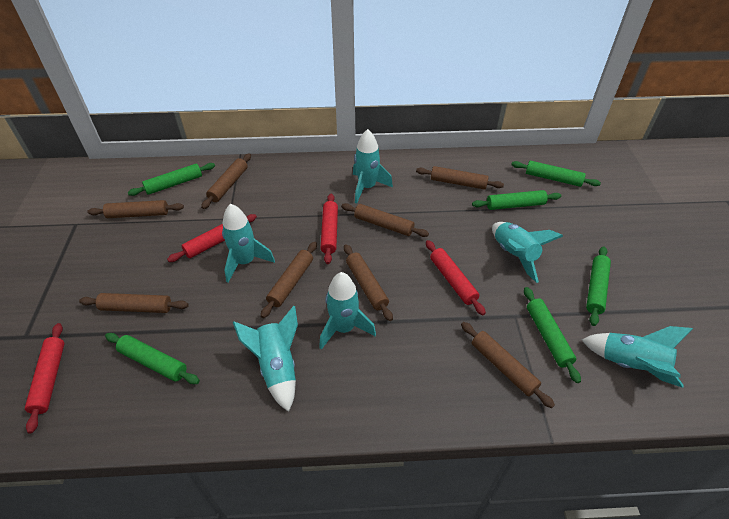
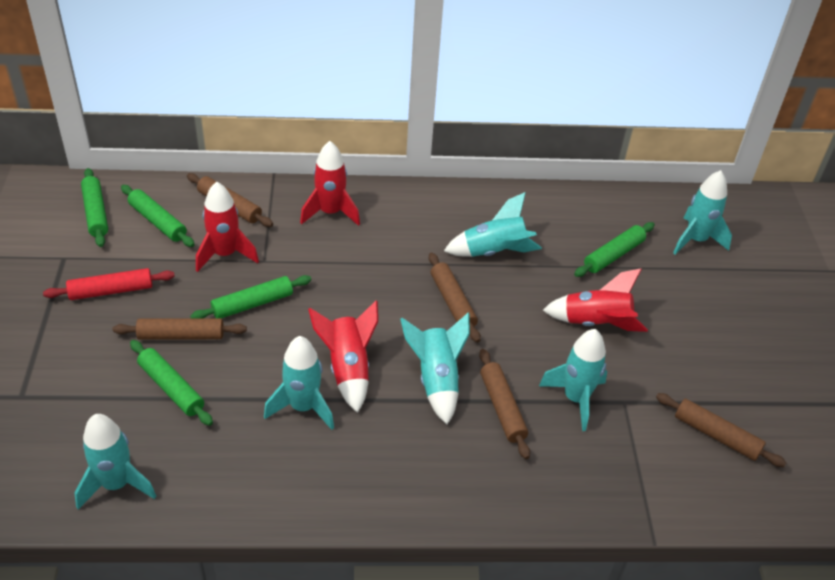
brown rolling pin: [79,293,189,313] [87,200,184,218] [201,153,251,209] [261,242,317,318] [341,203,429,237] [344,244,393,321] [416,166,504,190] [461,322,555,408] = 8 -> [113,318,247,340] [187,173,273,227] [429,253,481,343] [479,349,530,459] [656,393,786,467] = 5
green rolling pin: [105,333,200,384] [128,163,215,196] [472,190,561,210] [511,161,601,187] [524,287,581,383] [586,246,611,326] = 6 -> [81,168,108,247] [121,185,195,247] [130,340,213,426] [190,275,311,318] [574,222,655,277] = 5
red rocket: none = 0 -> [196,182,259,272] [300,141,360,226] [308,301,378,413] [543,268,648,332] = 4
red rolling pin: [25,323,64,433] [167,214,257,262] [321,194,338,264] [426,240,486,315] = 4 -> [43,268,175,300] = 1

